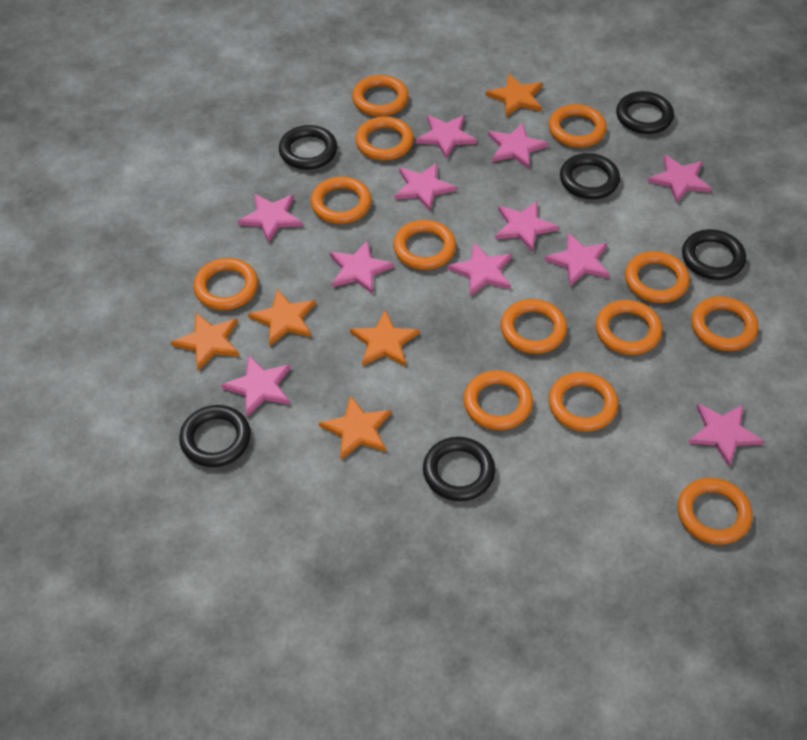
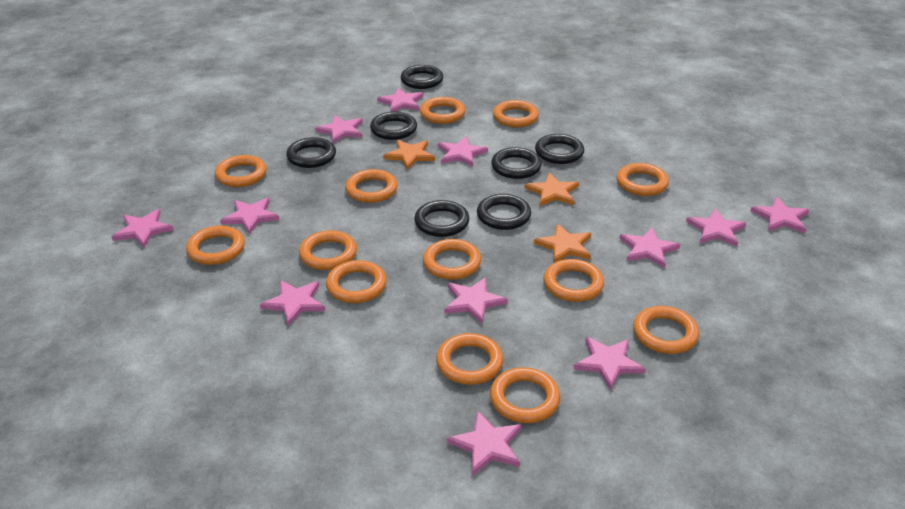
black ring: [179,405,251,467] [279,125,337,170] [423,437,495,501] [560,153,620,199] [616,91,674,134] [682,229,746,280] = 6 -> [286,137,336,168] [370,112,417,140] [401,65,443,89] [414,200,469,237] [477,194,531,230] [491,147,542,179] [535,134,584,164] = 7
orange star: [171,313,239,371] [248,289,316,346] [319,395,391,460] [350,310,420,366] [486,73,543,116] = 5 -> [383,140,435,170] [525,173,579,206] [534,224,591,263] = 3
pink star: [221,355,291,417] [238,194,303,243] [330,240,394,294] [394,163,457,211] [416,115,477,159] [448,243,512,296] [488,122,548,168] [495,201,559,252] [545,233,610,286] [648,155,712,203] [688,404,764,466] = 11 -> [112,209,174,247] [220,197,280,234] [260,280,325,326] [315,115,363,143] [377,88,423,112] [438,136,488,167] [444,277,508,324] [447,410,521,476] [573,337,646,390] [619,228,680,268] [686,209,746,247] [750,197,809,233] = 12

